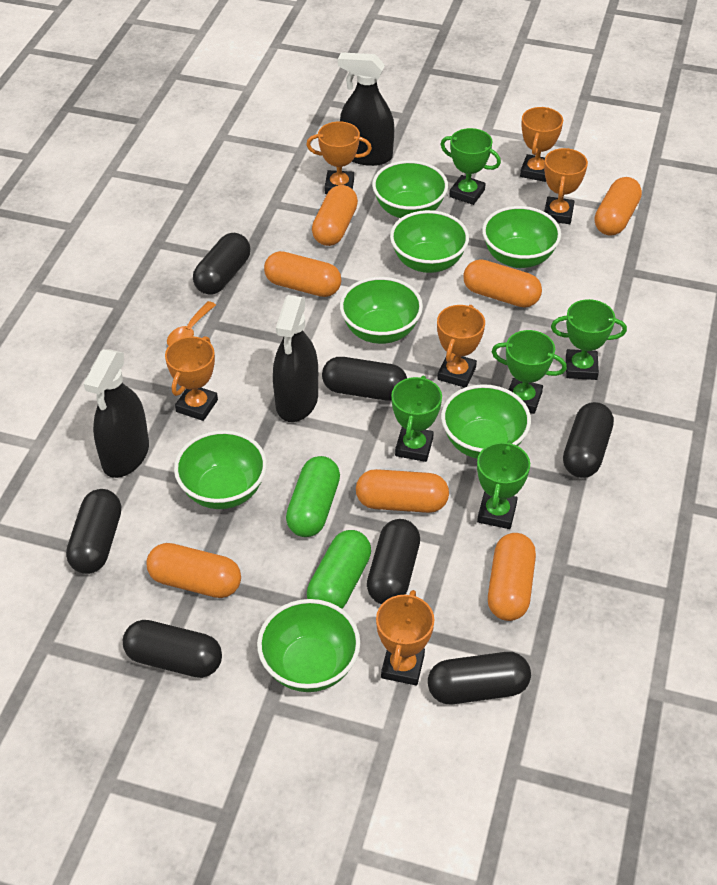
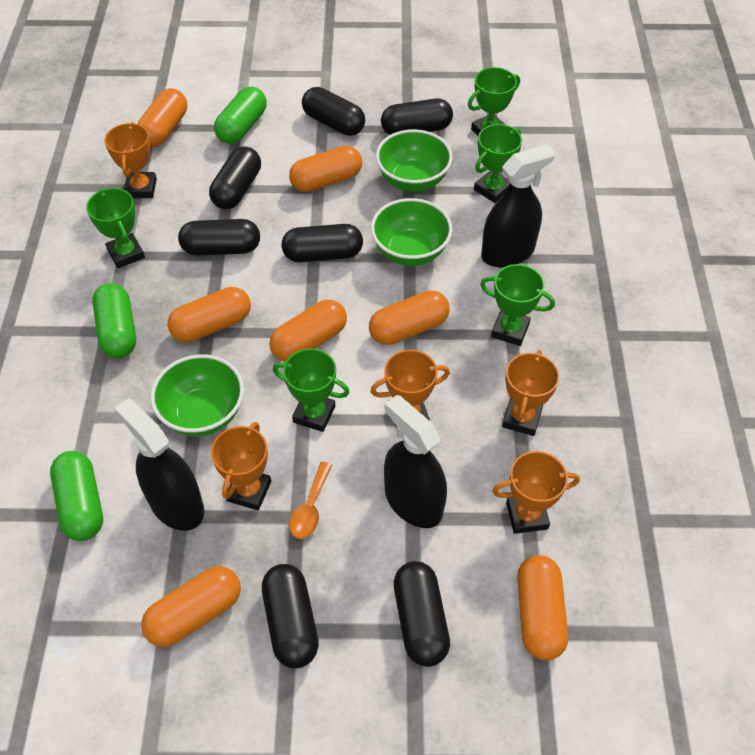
green bowl: [174,430,267,509] [257,599,360,692] [340,277,423,344] [372,160,448,218] [390,210,469,273] [441,384,531,459] [482,206,561,268] = 7 -> [151,354,244,436] [371,198,453,266] [376,129,453,192] = 3
green capsule: [286,456,340,537] [307,530,371,609] = 2 -> [50,451,103,541] [92,283,136,358] [214,86,267,144] = 3
orange trophy: [165,336,218,421] [306,121,372,194] [376,590,434,685] [437,305,485,388] [520,107,563,182] [544,148,588,224] = 6 -> [104,122,157,198] [211,422,271,510] [370,350,450,427] [492,451,580,534] [502,350,560,436] = 5

